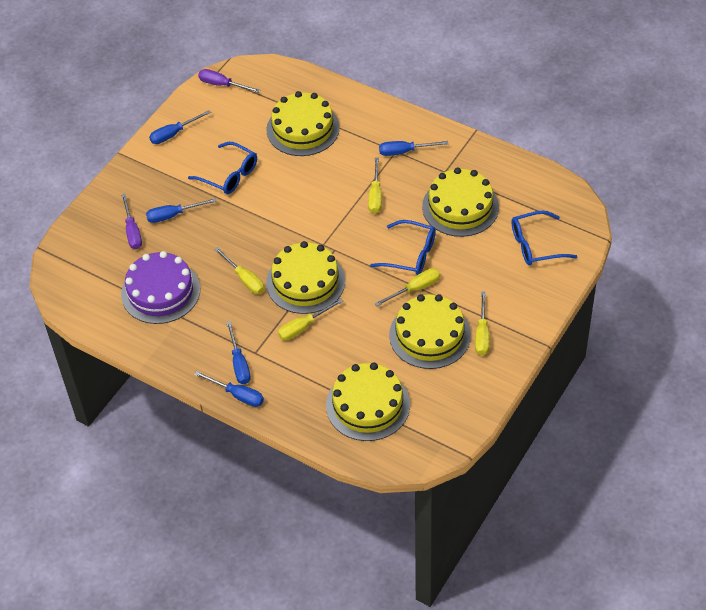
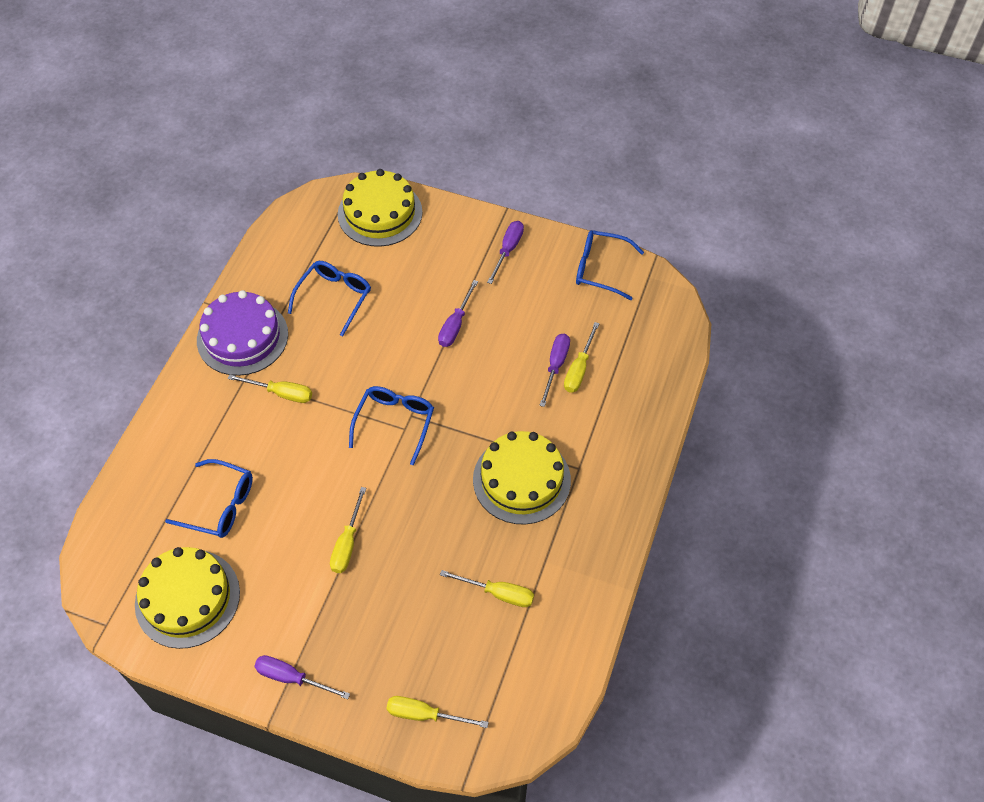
blue glasses: [188,142,257,194] [370,220,436,275] [511,211,578,265] = 3 -> [165,459,253,538] [288,261,371,336] [349,386,434,465] [576,230,644,300] = 4
blue screwdriver: [146,198,216,223] [149,110,211,144] [194,371,264,407] [226,321,251,384] [379,141,448,156] = 5 -> none = 0
purple screwdriver: [121,194,142,249] [198,69,260,93] = 2 -> [254,655,350,699] [438,280,478,347] [487,221,524,284] [539,334,570,407] = 4
yellow cake: [266,91,340,156] [266,241,345,314] [326,362,410,441] [389,294,471,369] [422,167,499,237] = 5 -> [135,547,240,649] [338,169,423,247] [473,431,571,525] = 3

